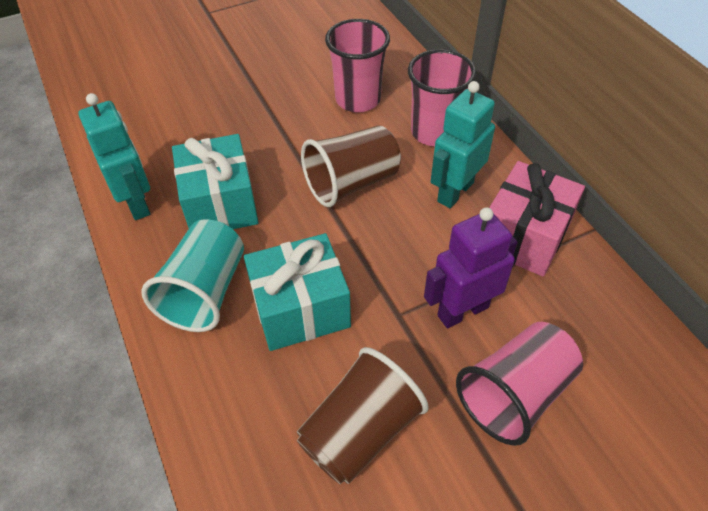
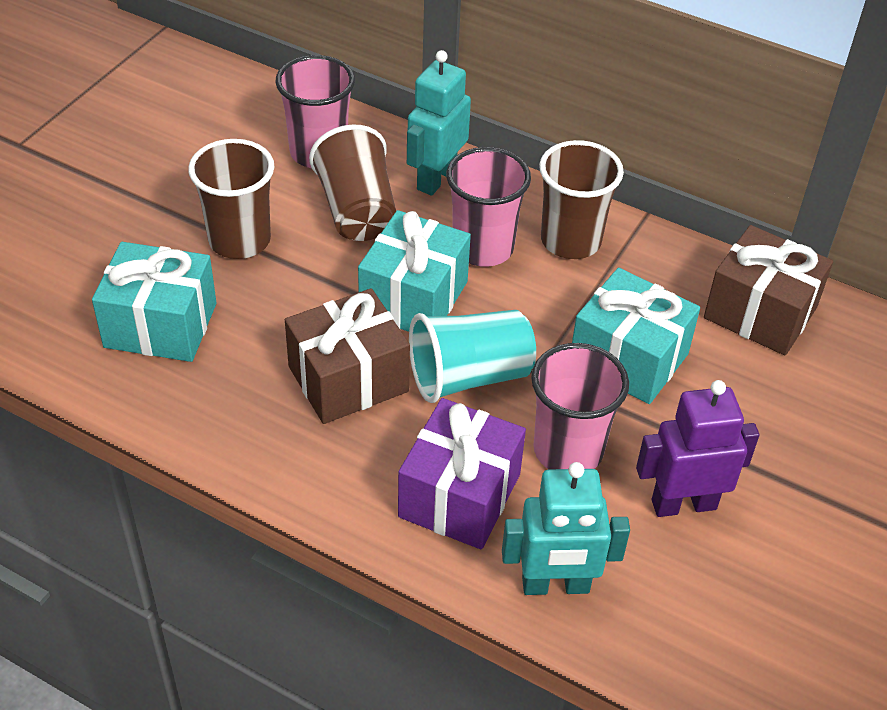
brown cup: [297,347,428,484] [301,125,401,207] = 2 -> [188,139,274,259] [309,125,396,241] [539,140,624,259] = 3
brown gift: none = 0 -> [285,288,410,424] [704,225,833,355] = 2
pink gift: [489,161,585,277] = 1 -> none = 0
purple gift: none = 0 -> [398,398,526,549] = 1
turquoise gift: [172,134,259,229] [244,233,351,351] = 2 -> [92,242,217,362] [358,210,471,332] [572,268,700,404] = 3

